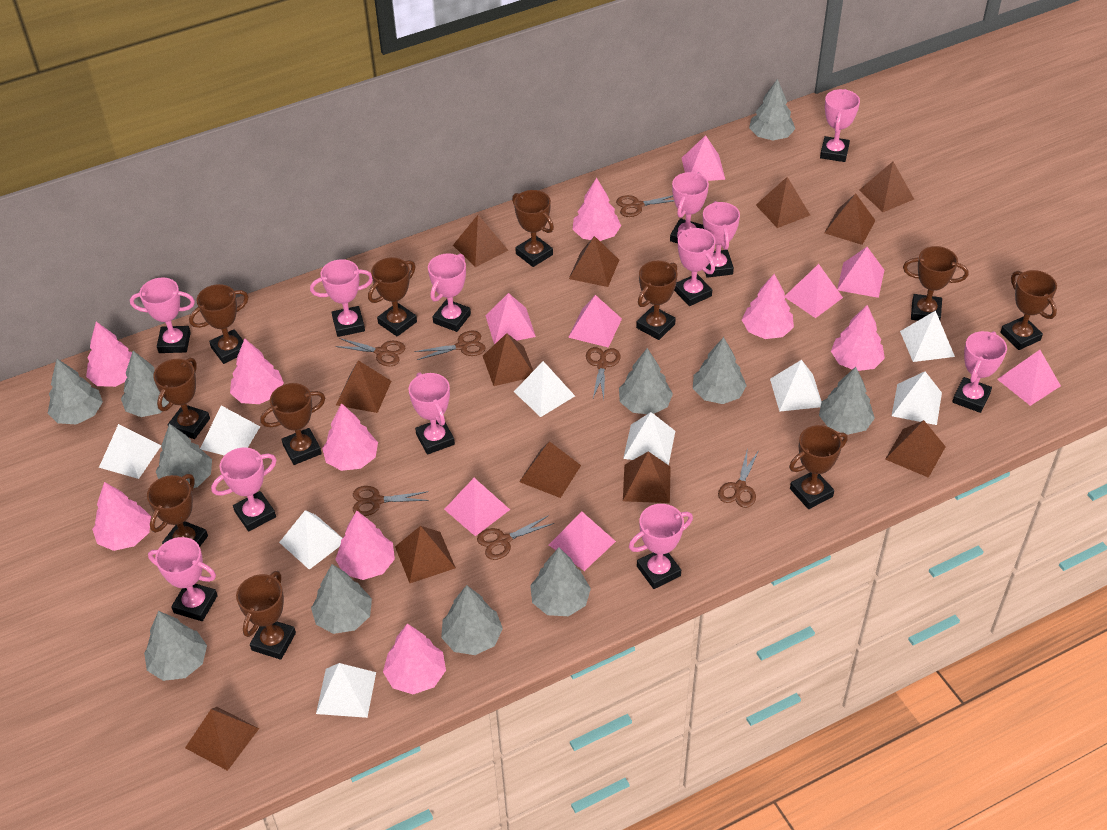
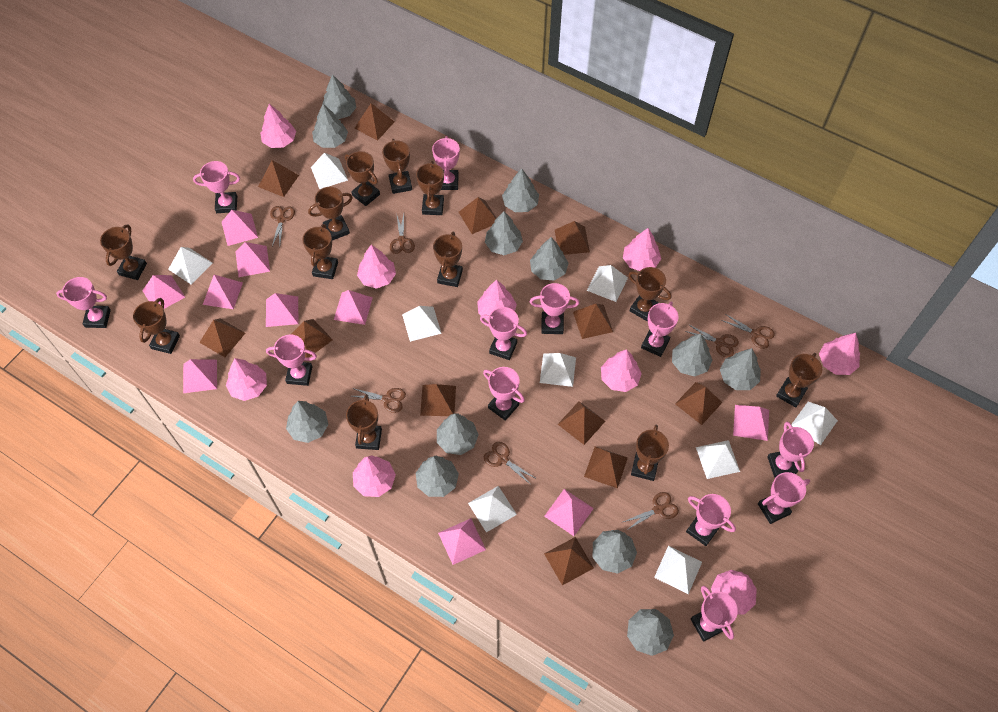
brown trophy: [147,474,208,547] [153,358,210,439] [189,284,248,364] [236,571,296,660] [260,383,325,465] [368,257,417,337] [512,190,554,267] [636,261,678,340] [789,425,848,509] [903,246,968,321] [1000,270,1057,350] = 11 -> [100,224,147,280] [133,298,180,354] [302,224,338,279] [308,187,353,241] [345,151,380,206] [346,395,382,450] [382,139,412,194] [416,161,444,215] [433,232,463,287] [628,267,671,321] [631,425,669,481] [776,353,822,407] = 12
grey tree: [48,359,103,424] [121,351,169,417] [144,611,207,681] [156,424,212,488] [311,564,372,634] [441,585,503,655] [530,547,591,616] [619,348,673,414] [693,337,747,404] [749,79,795,141] [819,367,875,435] = 11 -> [286,401,328,443] [312,104,348,148] [323,74,356,119] [416,456,459,497] [437,413,479,455] [485,211,523,255] [502,168,539,212] [530,237,568,281] [593,530,637,574] [627,609,674,656] [672,333,713,377] [720,348,761,390] = 12
pink pyramid: [444,478,510,536] [485,293,536,345] [549,512,616,571] [568,295,622,348] [682,135,726,181] [785,264,843,318] [837,247,884,298] [997,350,1061,406] = 8 -> [142,275,185,309] [183,359,217,393] [203,275,243,309] [222,210,258,246] [236,242,270,277] [266,293,298,327] [334,290,373,325] [438,518,486,565] [544,489,594,536] [733,405,769,441] = 10

